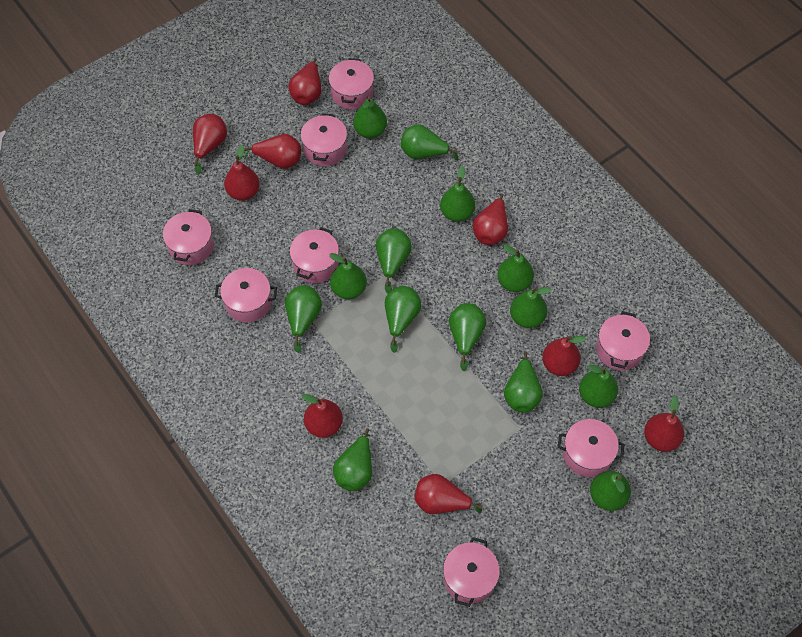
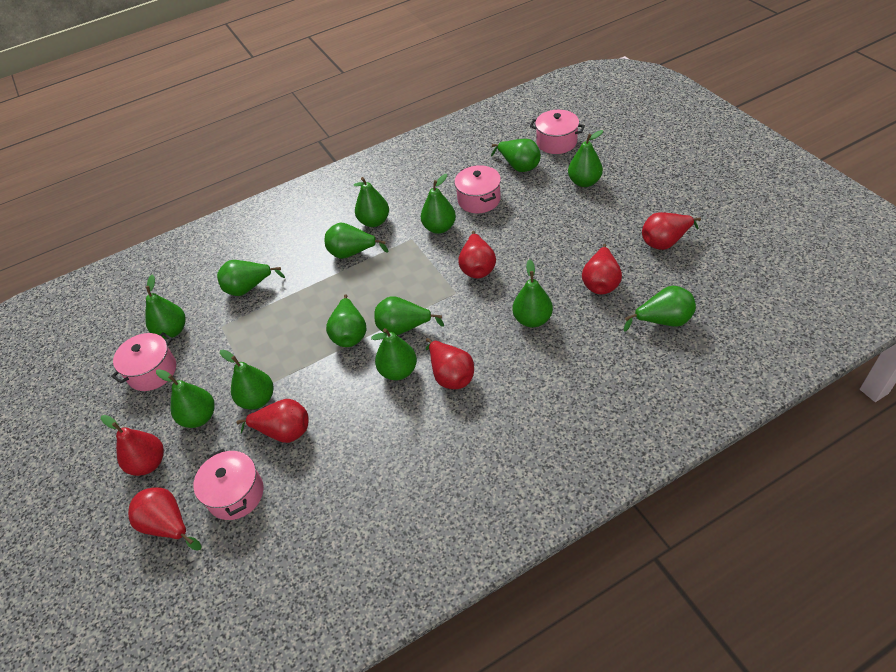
pink pot: [163,209,214,265] [215,268,277,322] [290,227,339,283] [301,113,347,166] [329,58,374,109] [443,537,500,607] [558,419,624,477] [596,311,650,370] = 8 -> [111,332,176,391] [193,449,264,520] [454,165,501,213] [530,110,585,154] = 4
red pear: [193,114,227,174] [224,145,260,201] [244,134,301,169] [288,58,322,105] [302,394,343,438] [415,474,482,514] [473,194,508,245] [542,336,586,376] [644,396,684,452] = 9 -> [101,415,164,476] [128,487,202,551] [236,399,308,443] [425,338,474,389] [459,231,496,278] [582,244,622,294] [642,212,701,250] = 7

